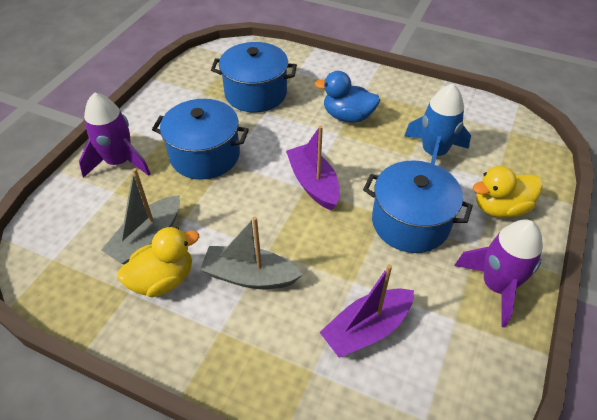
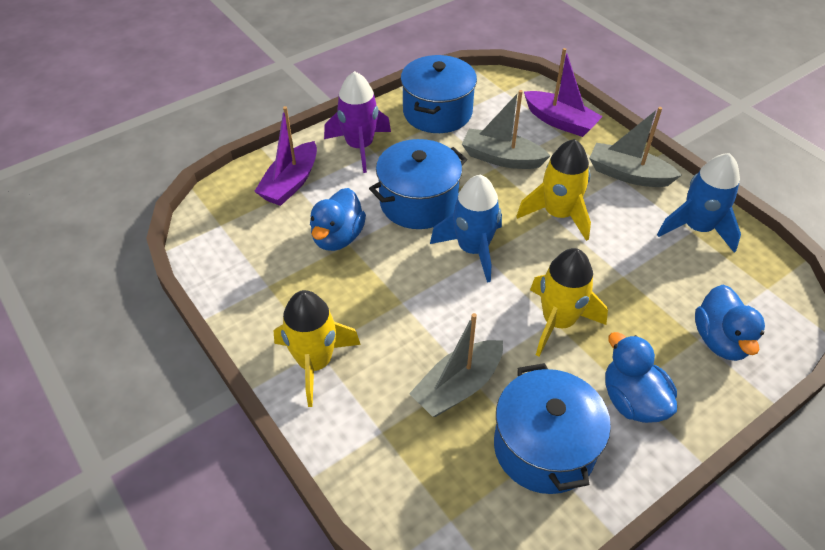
blue duck: [315,71,380,123] = 1 -> [310,188,366,251] [606,332,677,423] [695,285,765,361] = 3
blue rocket: [404,84,471,165] = 1 -> [430,175,502,283] [657,153,741,253] = 2
grey boat: [101,168,180,264] [200,216,303,289] = 2 -> [409,313,503,417] [462,90,550,169] [589,107,682,187] = 3
purple rocket: [79,92,151,178] [454,219,543,328] = 2 -> [324,71,391,173] = 1
yellow duck: [118,227,199,298] [473,166,543,218] = 2 -> none = 0
yellow rocket: none = 0 -> [274,290,361,407] [516,139,591,241] [530,248,608,356] = 3

